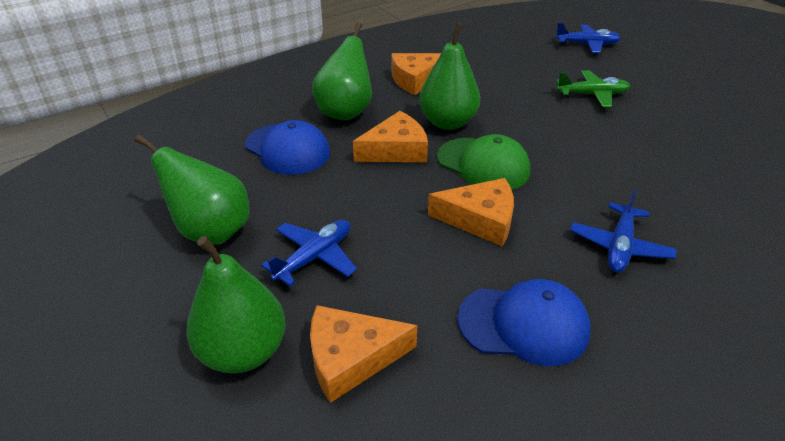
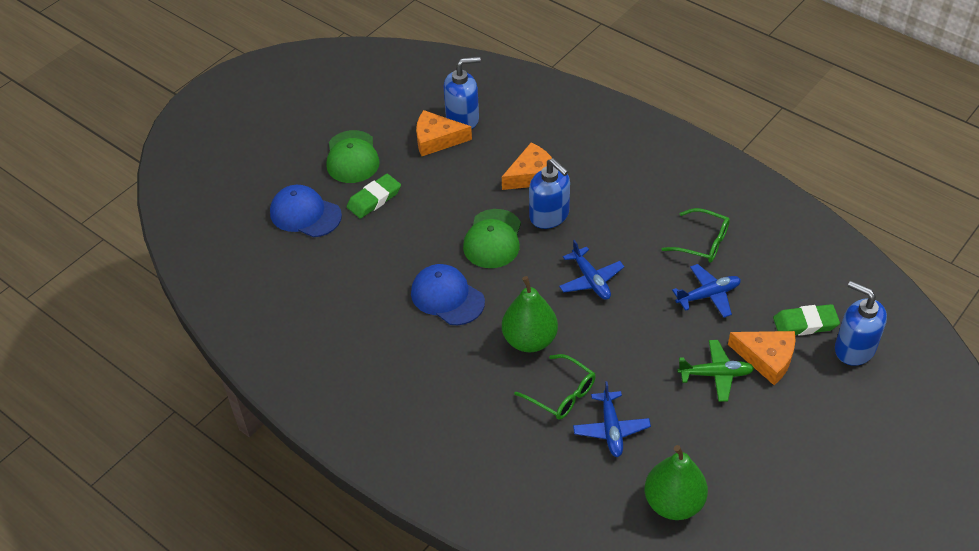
blue soap dispenser: none = 0 -> [444,57,481,129] [529,158,570,229] [835,281,887,366] = 3
green cap: [437,134,531,190] = 1 -> [326,130,380,183] [463,209,521,268] = 2
green eraser: none = 0 -> [347,174,401,219] [773,304,840,335] = 2
green glasses: none = 0 -> [514,354,596,420] [662,208,730,262] = 2
green pear: [135,134,250,245] [186,236,286,373] [312,22,372,120] [419,23,480,130] = 4 -> [502,276,558,352] [645,445,708,520] = 2
orange cheese: [310,305,417,403] [353,111,428,162] [392,53,441,95] [428,178,514,246] = 4 -> [416,110,472,156] [502,142,552,190] [728,331,796,385] = 3

